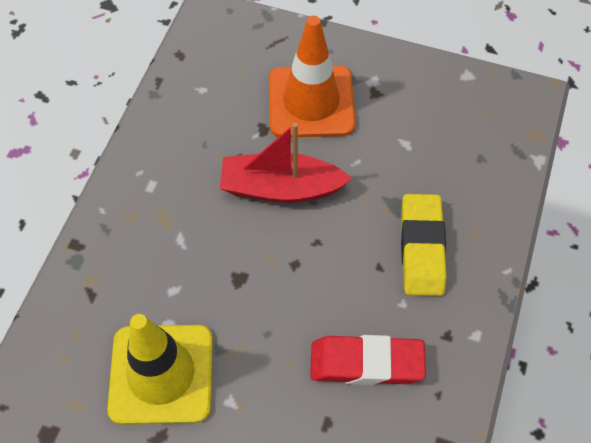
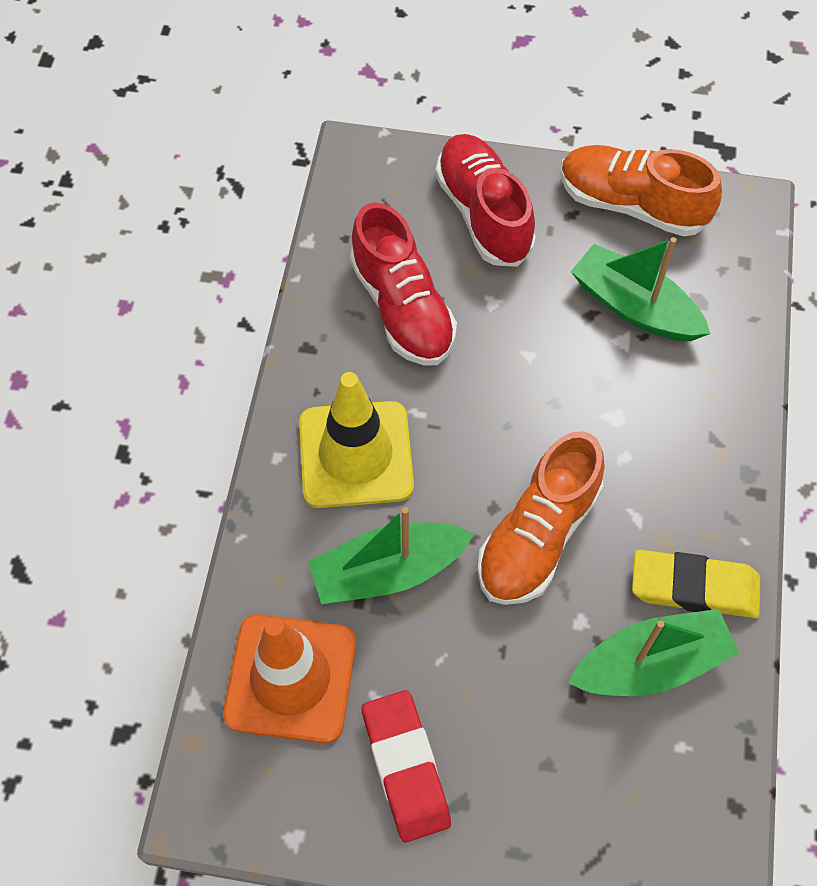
green boat: none = 0 -> [308,507,474,604] [568,609,740,696] [571,237,711,341] = 3
orange shoe: none = 0 -> [477,431,605,605] [560,145,722,236] = 2
red boat: [220,123,352,203] = 1 -> none = 0
red shoe: none = 0 -> [350,202,457,365] [435,134,536,267] = 2

